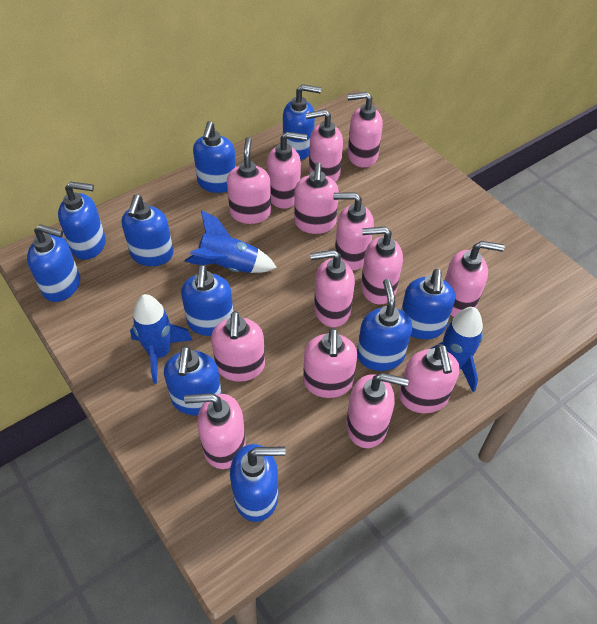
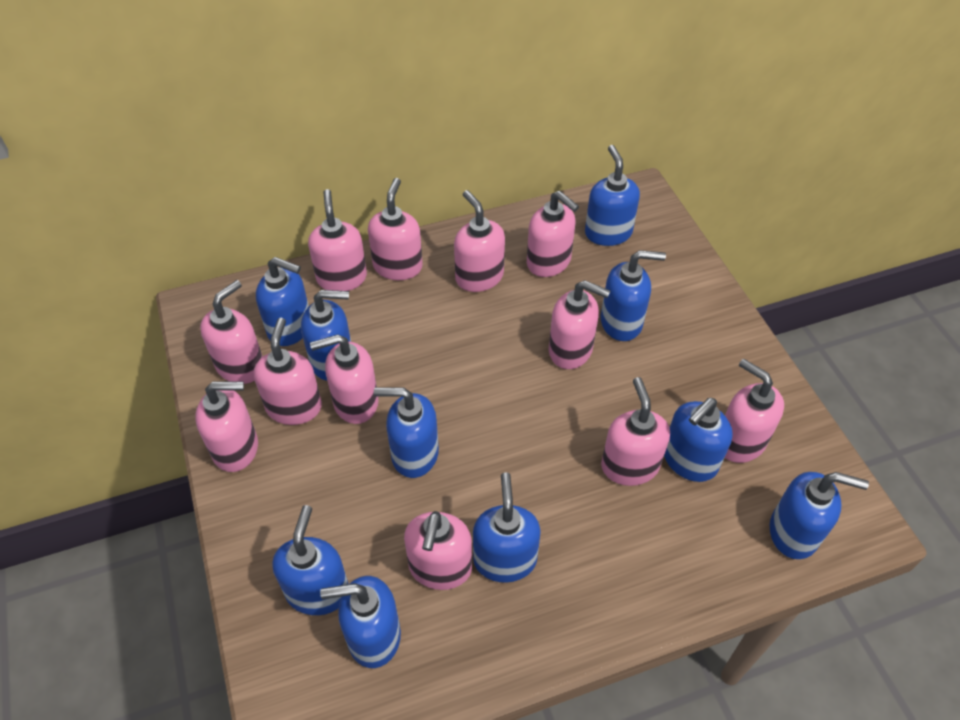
blue rocket: [130,294,192,384] [184,210,277,273] [430,307,483,392] = 3 -> none = 0
pink soap dispenser: [184,393,246,469] [211,311,265,382] [227,137,271,224] [267,132,307,209] [294,162,339,234] [303,328,357,398] [305,109,343,182] [310,250,355,327] [333,192,374,270] [346,373,409,448] [348,92,383,168] [361,227,403,305] [399,344,460,413] [445,241,505,317] = 14 -> [195,381,258,472] [200,280,263,384] [254,318,322,425] [308,189,367,291] [310,334,379,424] [368,178,423,280] [404,511,472,590] [454,190,505,292] [527,191,579,277] [549,280,610,369] [601,377,670,486] [725,359,784,463] = 12

